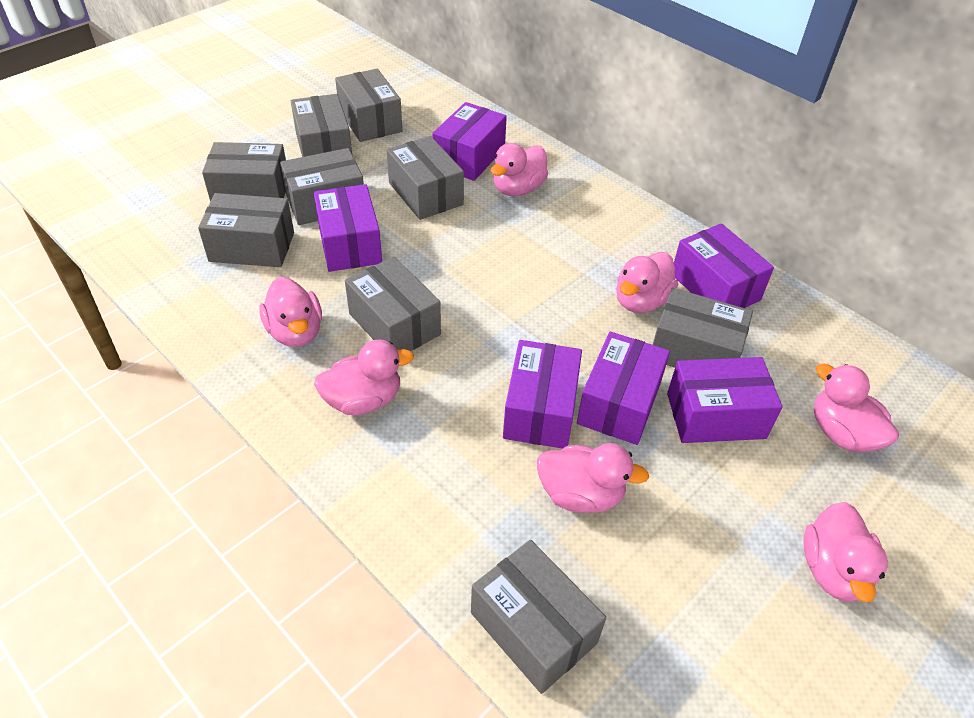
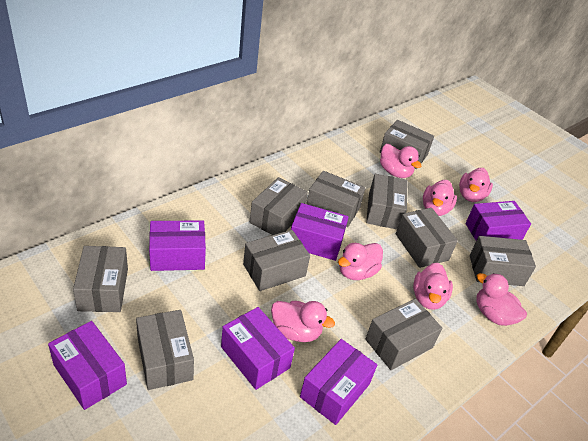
grey box: [198,193,294,267] [202,142,286,202] [280,148,364,225] [291,94,352,157] [335,69,402,142] [345,257,441,351] [387,136,464,220] [471,540,606,694] [653,288,753,368] = 9 -> [73,246,128,312] [136,310,194,390] [243,230,310,291] [250,177,308,235] [307,171,365,227] [366,174,408,229] [366,299,443,370] [380,120,434,169] [396,208,458,268] [470,236,536,286] = 10

